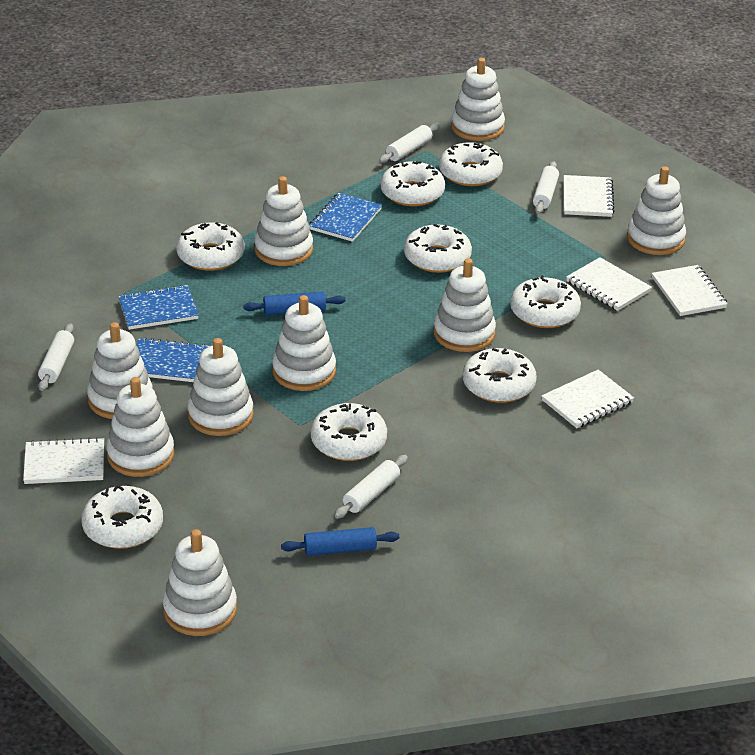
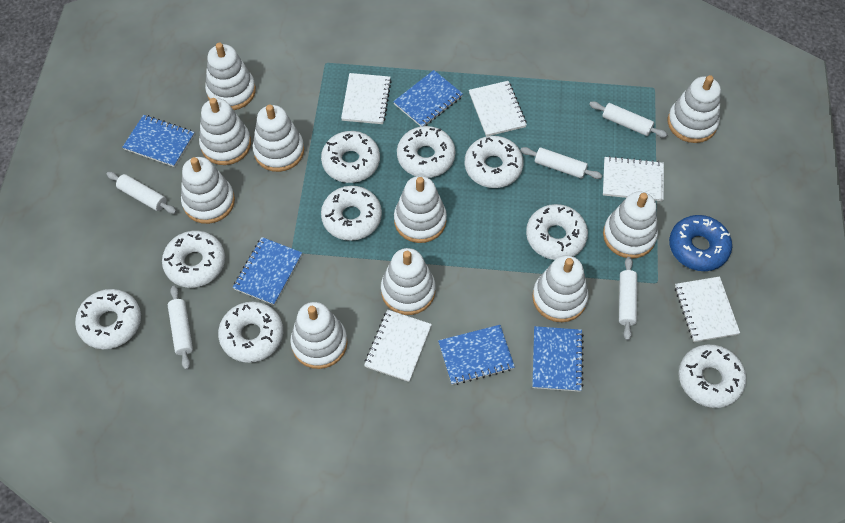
blue donut: none = 0 -> [669,215,732,271] = 1
blue notebook: [119,285,199,330] [136,337,210,382] [309,193,382,242] = 3 -> [122,115,195,167] [233,237,302,305] [393,70,463,126] [438,325,515,385] [532,326,584,392] = 5
blue rolling pin: [243,291,346,315] [281,527,399,556] = 2 -> none = 0
white donut: [82,485,163,549] [176,222,245,271] [311,403,387,461] [381,161,445,206] [404,224,472,273] [439,142,503,186] [463,348,537,403] [510,275,581,328] = 8 -> [75,289,141,349] [162,231,225,288] [218,302,283,363] [321,131,380,183] [321,186,382,241] [397,126,455,178] [464,136,523,188] [526,204,588,260] [679,345,746,408] = 9
white rolling pin: [38,323,74,391] [334,455,408,519] [379,123,439,163] [533,161,559,214] = 4 -> [106,172,177,214] [168,286,193,370] [520,147,602,179] [589,101,668,138] [619,257,637,341] = 5
white stacking toy: [87,322,153,419] [106,377,175,477] [163,529,237,636] [188,338,254,436] [254,176,313,266] [272,295,336,391] [434,258,496,352] [451,58,505,141] [627,166,686,255] = 9 -> [181,157,235,224] [199,98,251,165] [205,43,256,110] [253,104,304,172] [290,302,348,369] [381,248,435,315] [394,176,447,243] [532,255,588,322] [603,191,658,258] [668,75,721,143] = 10

